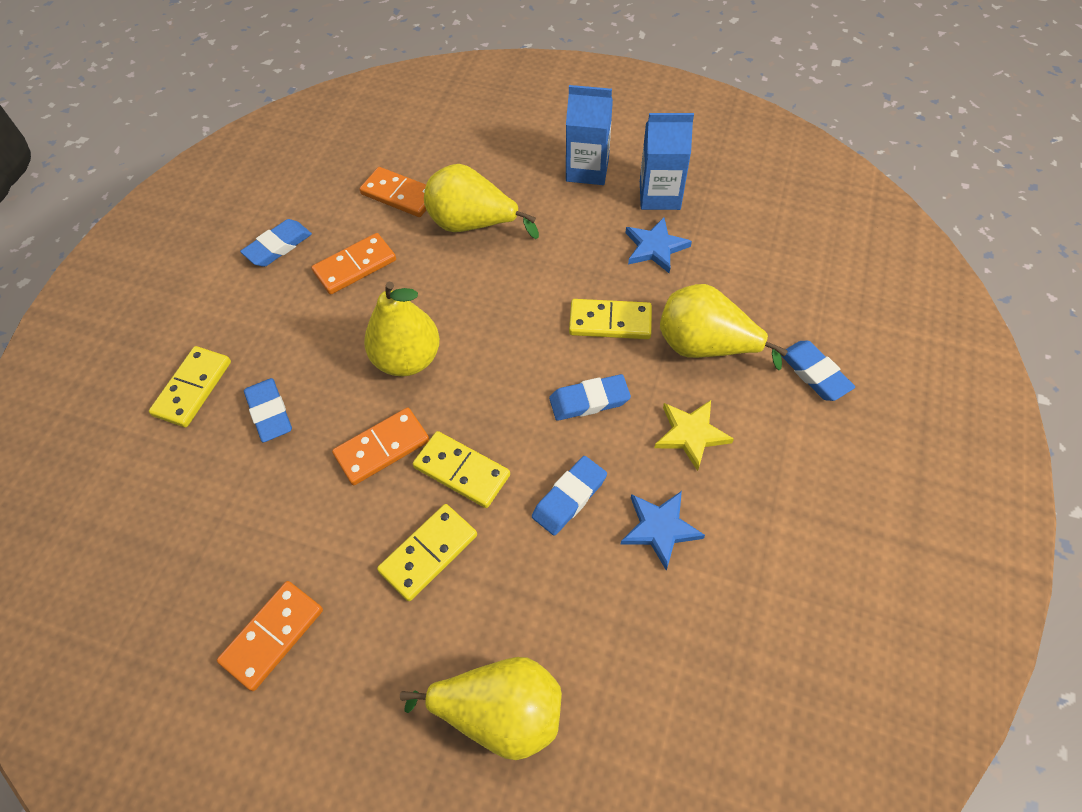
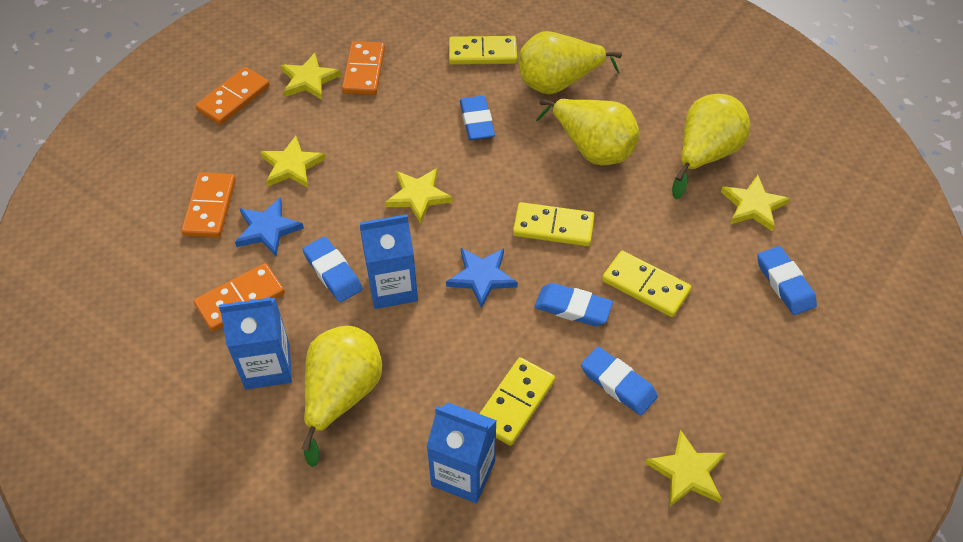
blue carton: [566,85,613,185] [640,113,694,210] = 2 -> [219,298,292,389] [359,214,418,309] [427,403,497,503] = 3
yellow star: [654,400,734,471] = 1 -> [260,136,326,188] [281,53,341,100] [385,168,453,224] [645,429,726,506] [721,175,790,232] = 5

